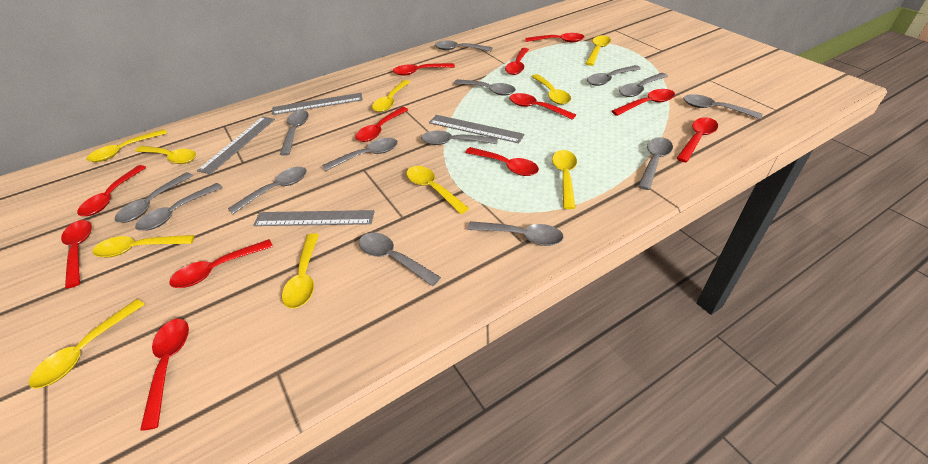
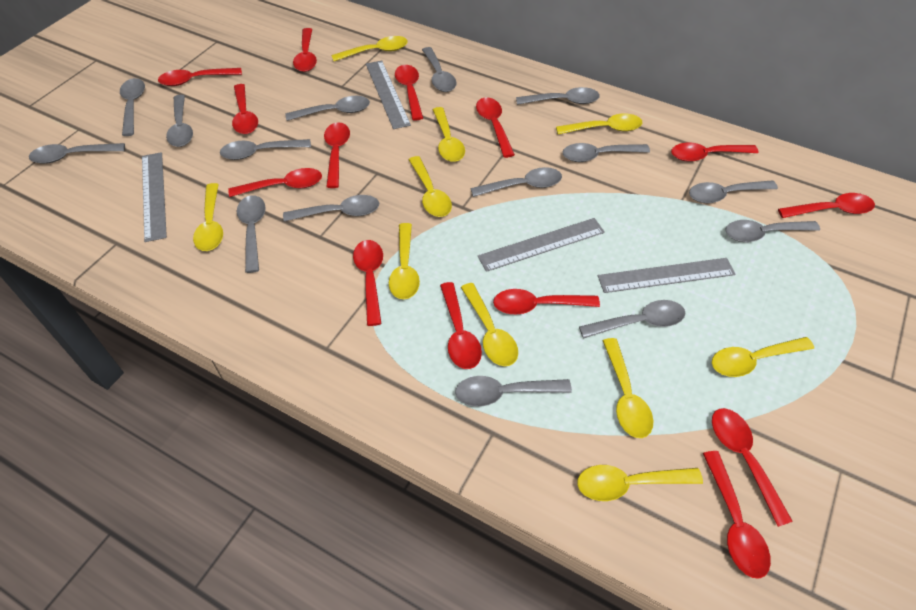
grey spoon: [115,172,193,223] [135,183,223,231] [228,167,307,214] [280,110,309,156] [322,138,398,171] [359,233,441,286] [421,131,498,145] [435,41,493,51] [454,79,516,96] [467,221,564,246] [587,65,641,86] [619,73,668,97] [638,137,673,190] [683,94,763,119] = 14 -> [29,143,125,164] [120,78,145,136] [166,95,193,147] [220,139,311,160] [237,195,266,273] [283,195,379,221] [285,96,370,121] [422,47,457,92] [455,376,572,407] [470,167,562,197] [516,87,600,105] [563,143,650,162] [579,300,685,338] [689,180,778,203] [725,220,820,242] = 15
red spoon: [61,220,92,288] [77,165,146,216] [140,319,189,431] [169,239,273,288] [355,107,408,142] [393,63,455,76] [465,147,539,176] [505,48,529,75] [509,93,576,120] [526,33,584,42] [612,89,675,116] [676,117,718,162] = 12 -> [158,68,242,86] [228,168,322,197] [232,84,258,134] [293,28,317,72] [324,122,350,188] [353,240,383,326] [395,65,423,120] [440,282,482,369] [476,97,515,158] [493,289,600,314] [671,143,759,162] [703,451,771,579] [712,408,793,527] [778,193,875,218] = 14

